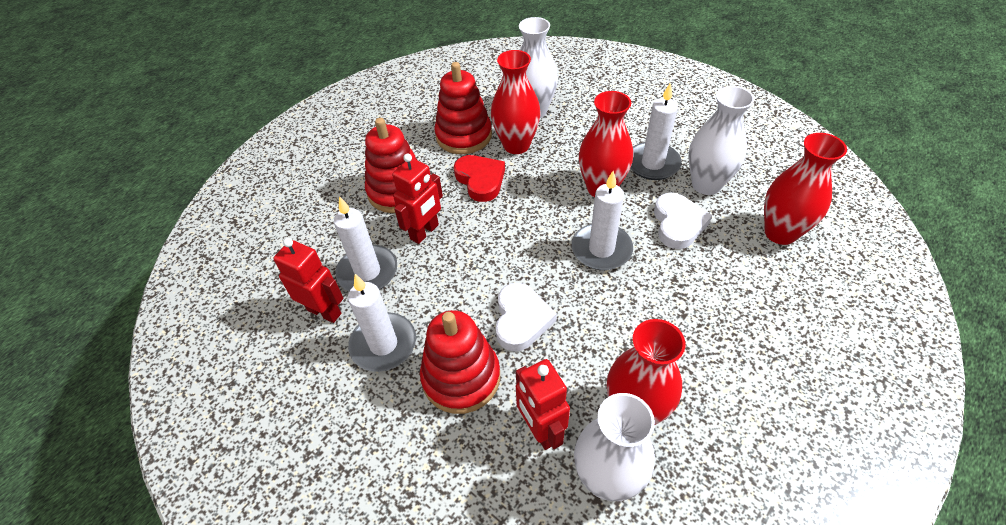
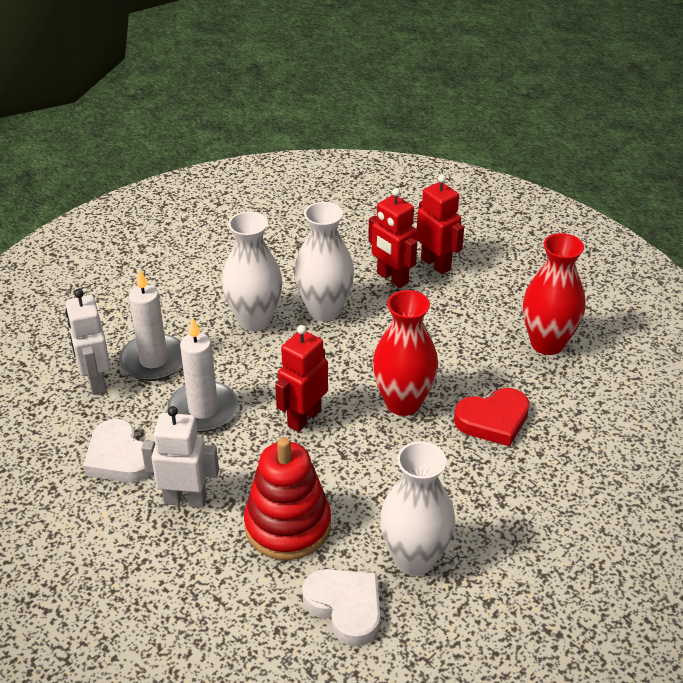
red stacking toy: [365,118,417,213] [420,310,500,414] [434,62,492,154] = 3 -> [244,437,331,560] = 1
red vase: [491,50,541,154] [579,91,633,197] [607,319,685,425] [764,133,847,245] = 4 -> [372,290,438,416] [523,233,585,355] = 2
white candle: [334,196,397,291] [348,274,416,372] [572,171,633,270] [631,82,682,180] = 4 -> [119,269,183,381] [168,317,238,432] = 2
white robot: none = 0 -> [65,289,110,395] [141,406,219,508] = 2

